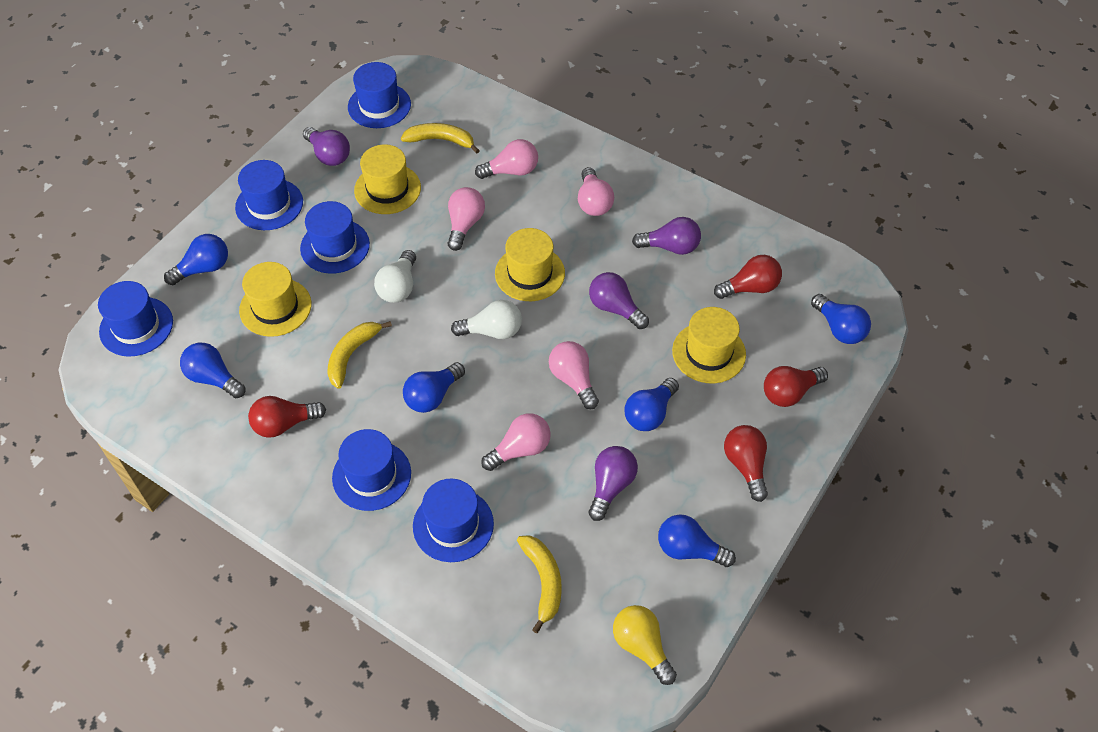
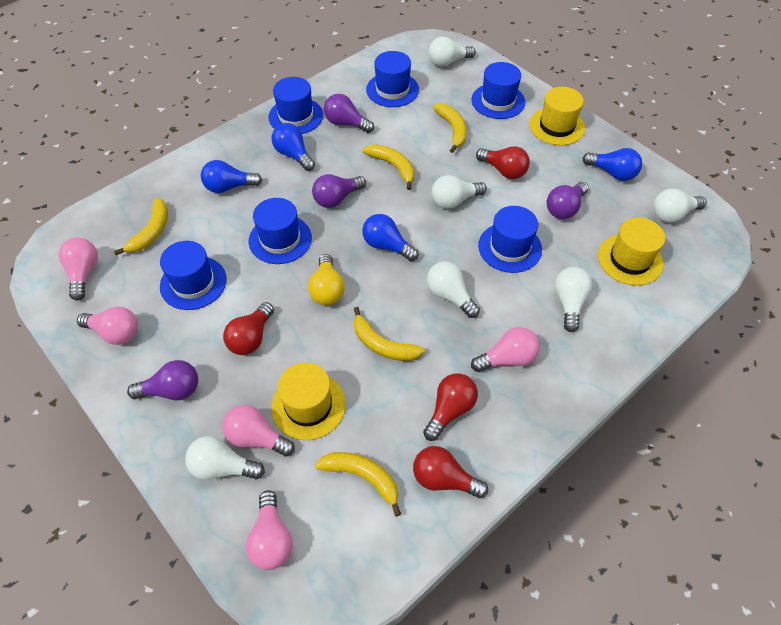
blue light bulb: [164,234,228,285] [180,343,245,398] [403,362,465,413] [625,378,679,431] [658,514,736,567] [811,294,871,344] = 6 -> [201,160,262,193] [272,123,315,171] [362,214,418,261] [583,148,642,181] = 4
white light bulb: [374,250,416,303] [451,300,522,339] = 2 -> [185,436,265,480] [427,261,480,318] [428,37,476,67] [431,175,487,209] [554,267,592,332] [653,188,707,222] = 6
yellow banana: [327,321,392,389] [401,123,480,154] [517,535,562,633] = 3 -> [114,198,168,255] [315,452,401,516] [354,307,425,361] [363,144,415,190] [433,103,467,153] = 5
yellow hat: [239,262,312,337] [354,144,421,214] [495,228,565,301] [672,307,746,383] = 4 -> [271,363,346,440] [529,87,585,146] [598,218,665,286] = 3

